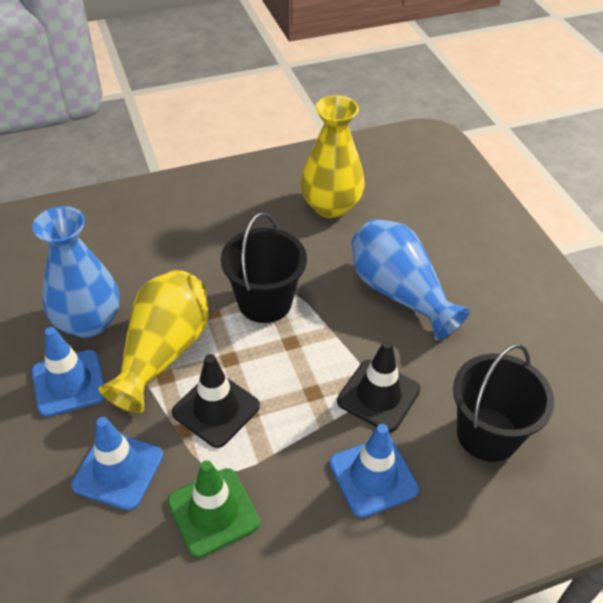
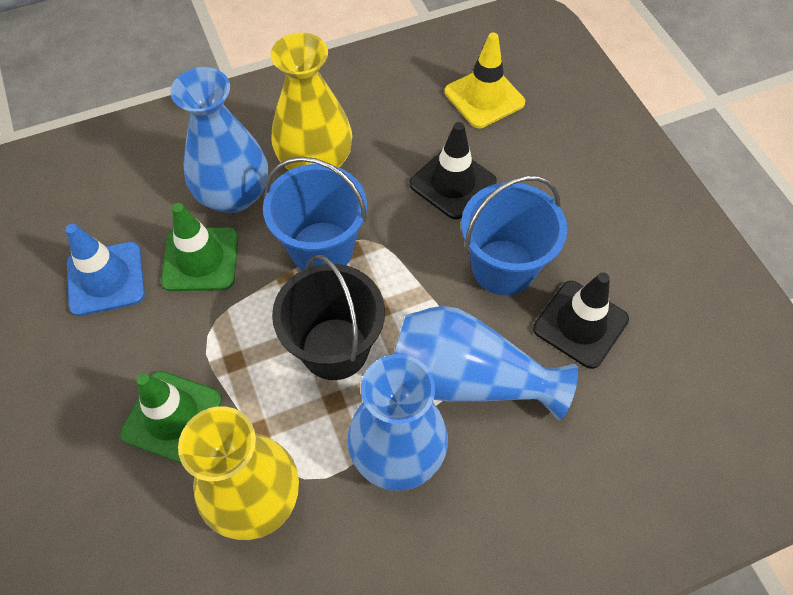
black bucket: [221,213,307,323] [453,344,554,462] = 2 -> [272,255,385,380] = 1
blue bucket: none = 0 -> [263,157,367,270] [461,176,567,295] = 2
blue traffic cone: [32,327,105,417] [71,417,163,511] [329,424,419,518] = 3 -> [65,224,145,316] = 1
blue vase: [32,206,120,338] [351,219,470,341] = 2 -> [170,67,268,213] [347,354,448,491] [393,306,578,420] = 3
green traffic cone: [167,460,260,558] = 1 -> [120,371,222,463] [161,203,238,291] = 2
yellow traffic cone: none = 0 -> [445,32,525,128] = 1

